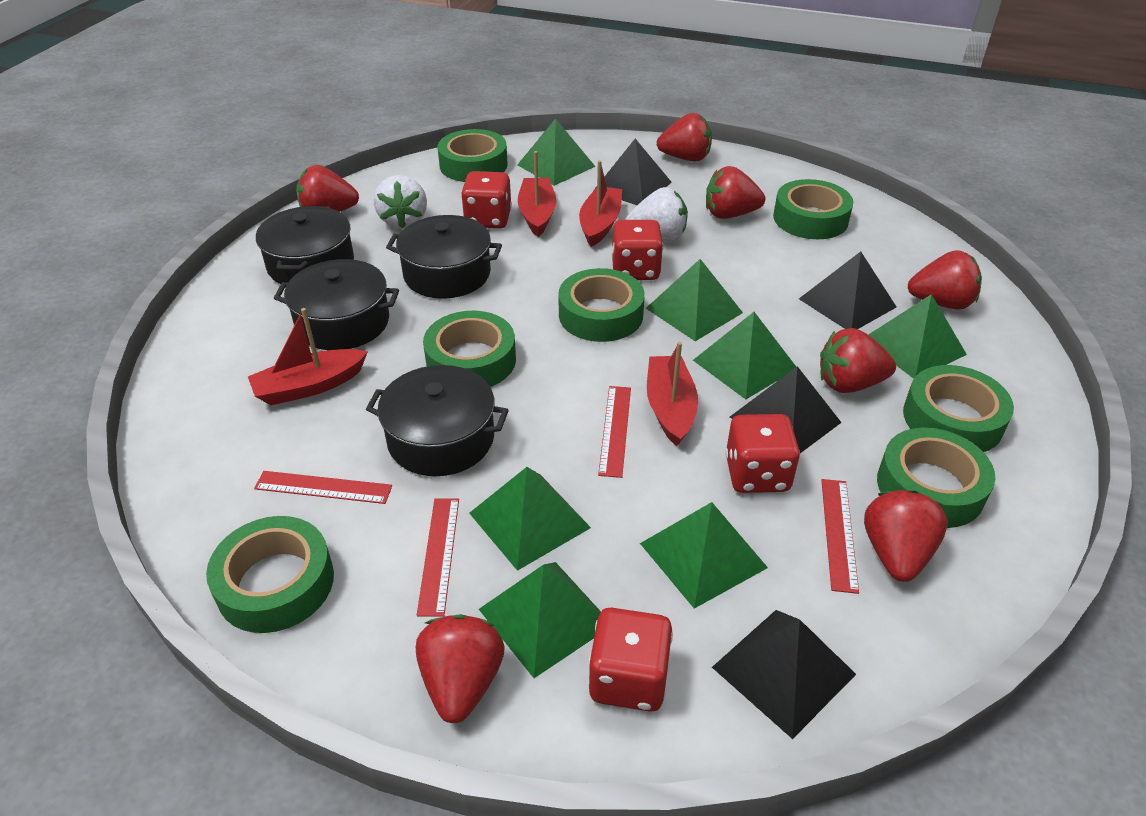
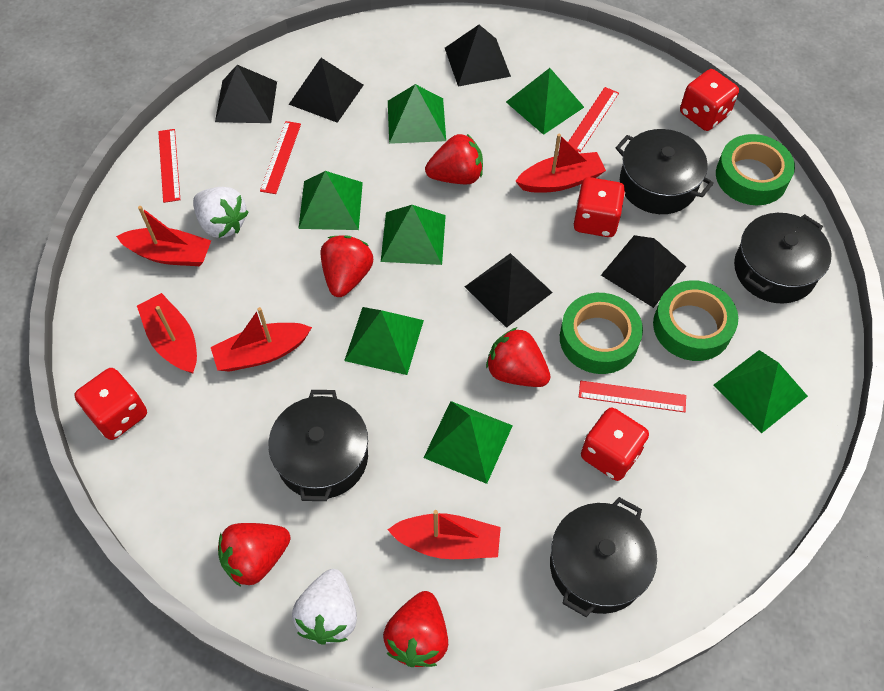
black pyramid: [593,139,672,205] [712,610,856,739] [730,366,842,453] [799,251,896,329] = 4 -> [215,65,277,123] [289,58,364,123] [445,25,511,87] [465,253,553,328] [601,235,686,308] = 5
green tape: [206,516,334,633] [423,311,516,387] [438,129,508,182] [558,268,645,342] [773,179,853,239] [877,428,995,528] [903,365,1014,452] = 7 -> [560,293,643,374] [653,280,738,361] [716,134,795,205] = 3
red boat: [248,308,368,405] [518,151,556,237] [579,160,622,247] [647,342,698,446] = 4 -> [116,206,211,266] [137,293,197,374] [211,307,312,372] [387,510,501,559] [515,134,606,193] = 5
red strawberry: [296,165,359,212] [416,614,505,723] [657,113,712,161] [706,166,765,219] [820,328,896,393] [864,490,948,582] [908,250,982,310] = 7 -> [218,523,291,587] [321,235,373,297] [383,591,448,667] [425,134,483,184] [486,327,550,387] = 5

